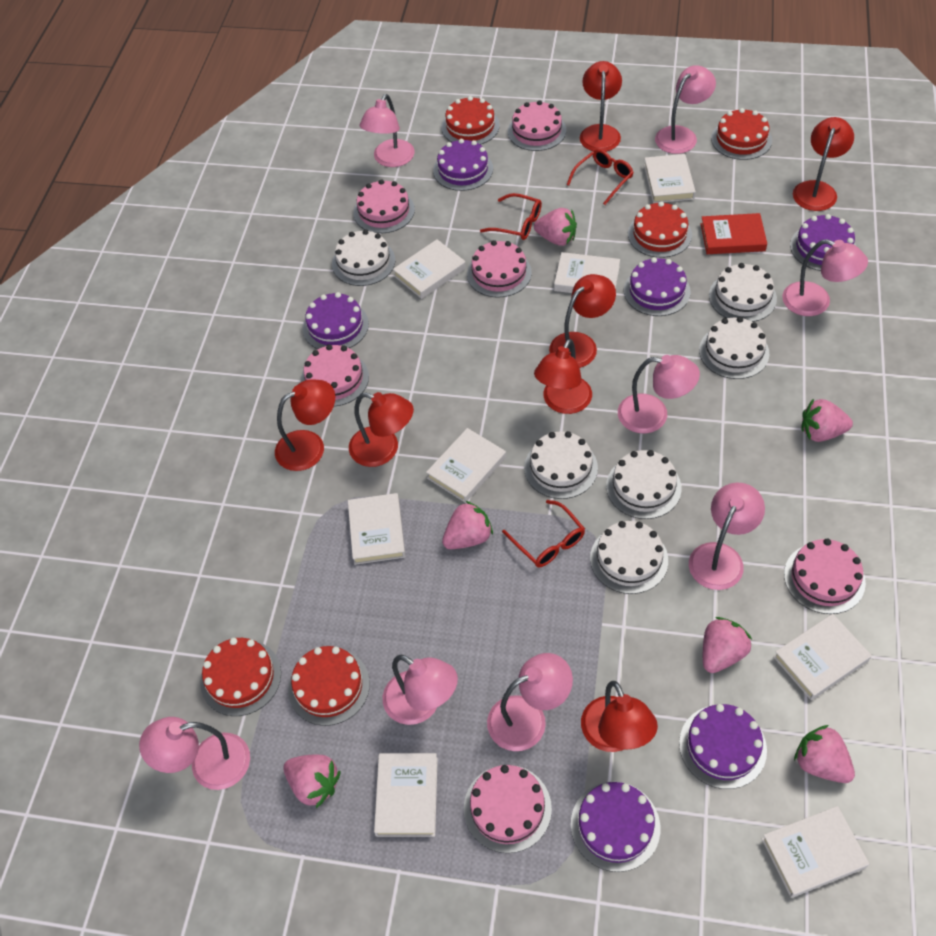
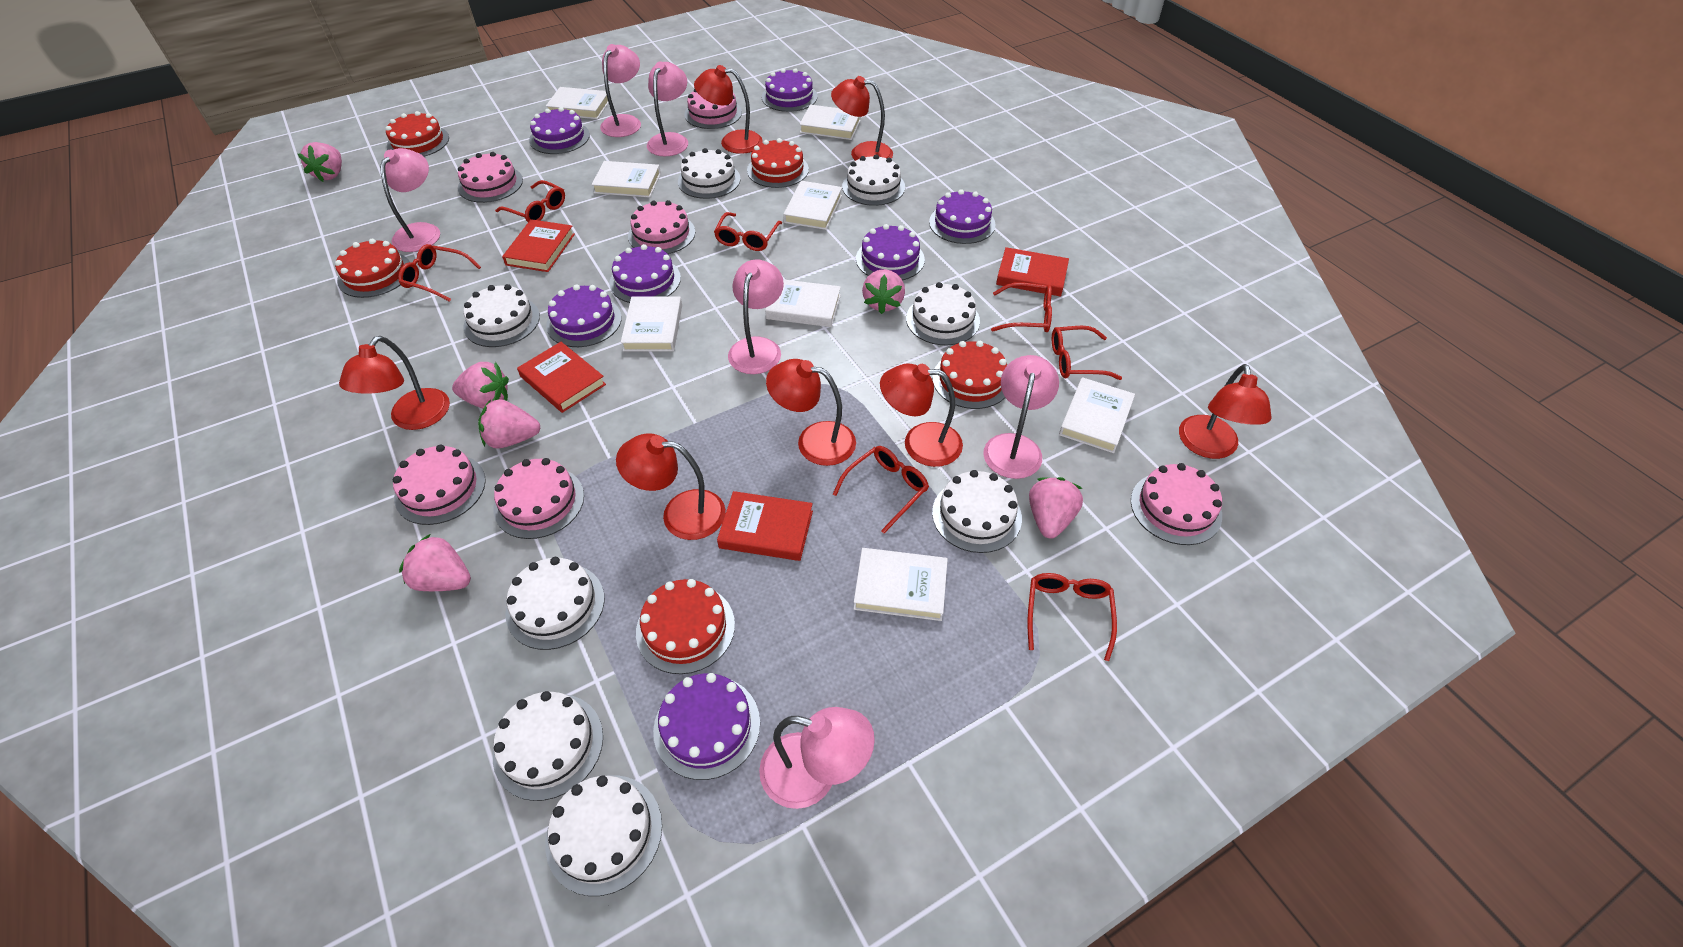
pink lamp: [139,717,250,790] [359,94,414,167] [383,655,458,725] [487,653,573,751] [618,355,700,434] [655,65,716,154] [689,483,765,590] [782,239,868,316] = 8 -> [380,148,440,252] [600,44,641,137] [647,61,688,156] [728,259,784,374] [759,707,875,809] [983,355,1059,479] = 6
purple cake: [303,292,369,349] [433,139,493,191] [571,782,660,872] [624,257,691,316] [679,704,767,789] [790,214,856,271] = 6 -> [529,107,590,154] [546,284,622,347] [609,244,681,303] [653,673,760,780] [762,68,817,112] [856,224,925,280] [929,189,995,244] = 7
red book: [701,213,767,254] = 1 -> [502,219,575,272] [517,342,606,413] [717,491,813,561] [996,247,1069,297] = 4
red glasses: [480,193,542,240] [502,500,585,568] [567,149,634,205] = 3 -> [398,244,481,302] [495,180,565,222] [714,212,782,251] [833,446,929,533] [991,282,1052,332] [1028,573,1117,661] [1052,326,1122,380] = 7
white cake: [332,229,395,286] [524,431,598,499] [590,521,668,594] [606,450,681,519] [699,317,769,379] [709,263,777,322] = 6 -> [463,284,540,347] [493,691,603,801] [505,557,604,650] [545,775,662,896] [678,148,741,199] [842,154,905,206] [906,282,980,345] [932,470,1022,553] = 8

